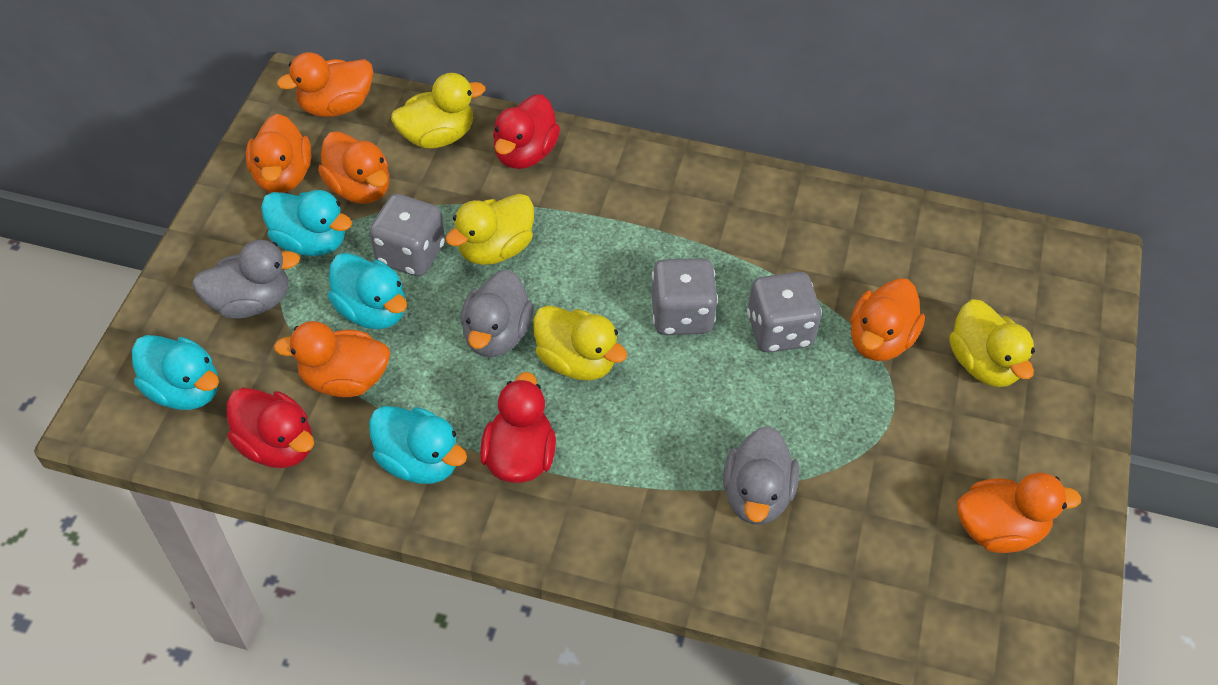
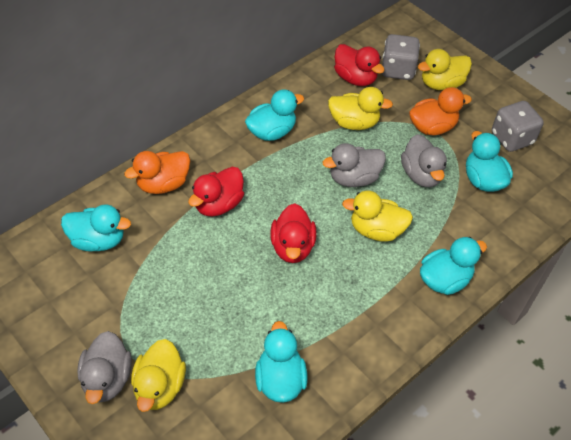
grey dice: [369,194,445,277] [652,258,718,335] [747,272,822,352] = 3 -> [382,34,420,80] [492,101,544,152] = 2
orange duck: [246,114,311,193] [274,321,390,397] [277,52,373,117] [318,131,389,204] [851,278,925,361] [958,472,1081,553] = 6 -> [124,151,190,194] [409,87,472,135] = 2
turquoise duck: [132,335,219,410] [261,190,352,256] [328,253,407,329] [369,406,467,484] = 4 -> [61,205,131,251] [245,90,304,141] [255,321,307,403] [420,237,487,295] [466,131,513,192] = 5

